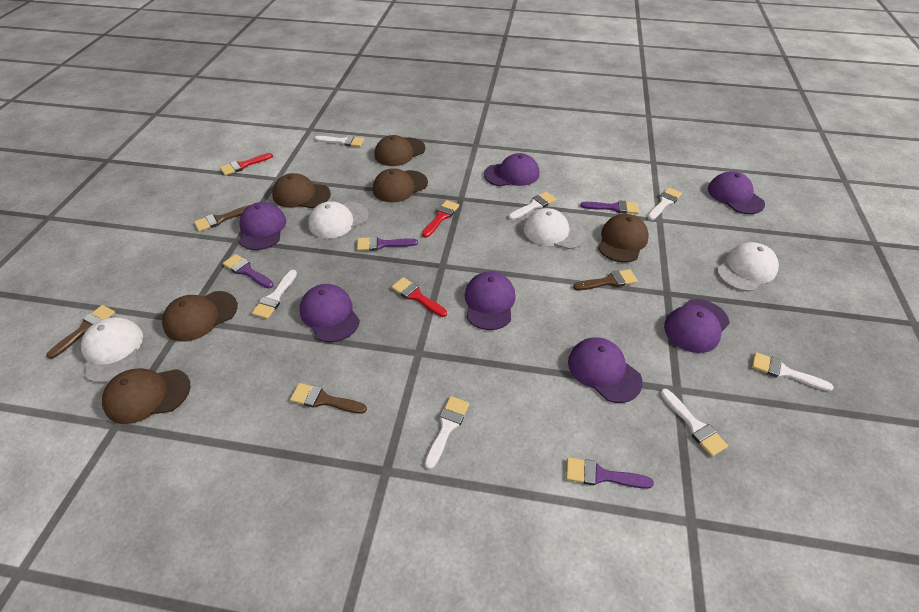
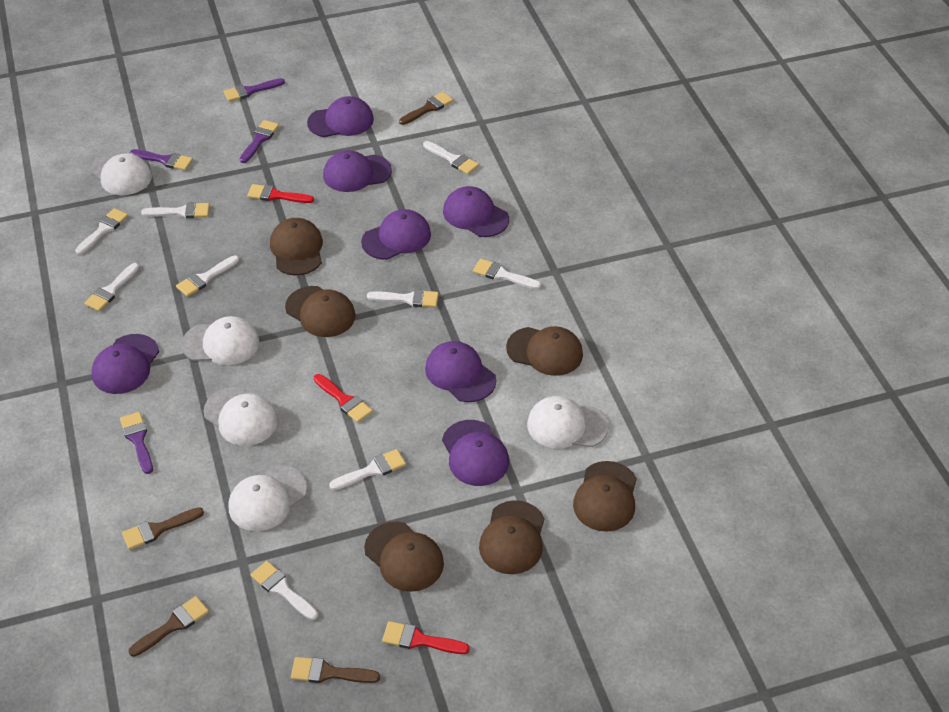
white brush: [252,270,297,319] [315,136,364,147] [425,396,469,469] [509,192,556,220] [647,187,682,220] [660,389,728,457] [752,352,834,392] = 7 -> [75,208,128,255] [84,263,139,311] [141,202,210,218] [176,255,239,297] [251,561,318,620] [329,449,406,490] [367,289,439,307] [423,141,479,174] [473,259,541,289] = 9
white cap: [81,317,143,383] [308,201,369,239] [524,208,586,249] [717,242,779,292] = 4 -> [90,151,152,195] [181,316,259,365] [203,387,278,446] [228,465,307,531] [527,396,609,448] = 5

